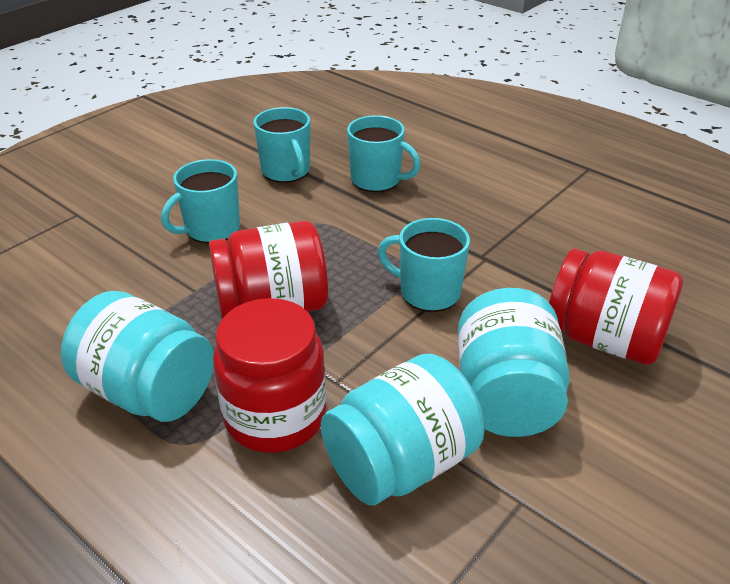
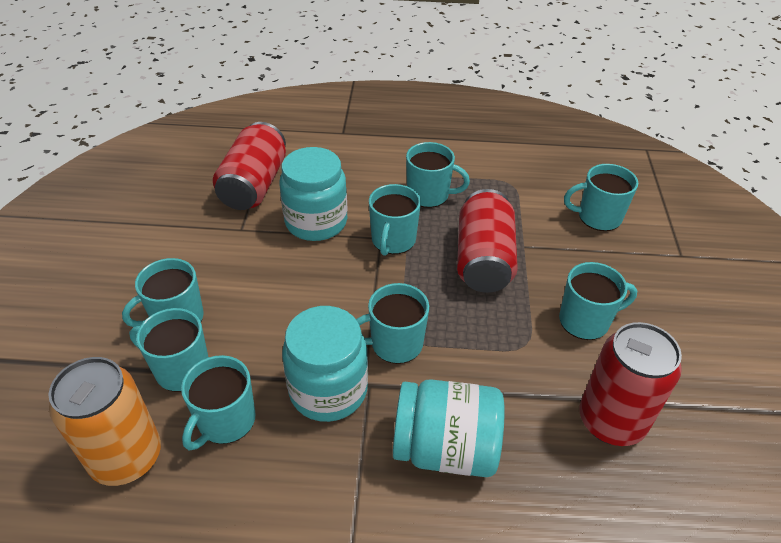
orange can: none = 0 -> [49,357,161,486] = 1
red can: none = 0 -> [213,122,286,210] [457,189,518,293] [579,322,682,446] = 3
red jar: [209,221,328,319] [213,298,326,453] [549,249,683,365] = 3 -> none = 0
turquoise mug: [161,159,240,243] [254,107,310,183] [347,115,421,192] [378,218,470,312] = 4 -> [122,258,204,327] [129,308,208,392] [181,355,256,451] [356,283,429,364] [369,184,421,256] [406,142,470,208] [559,262,637,340] [564,164,638,231] = 8

